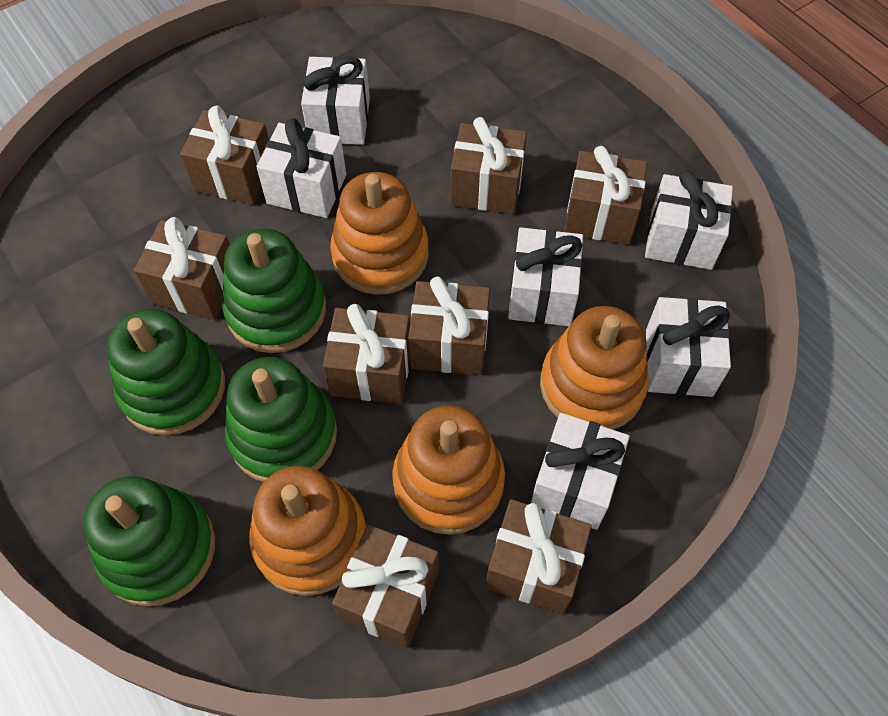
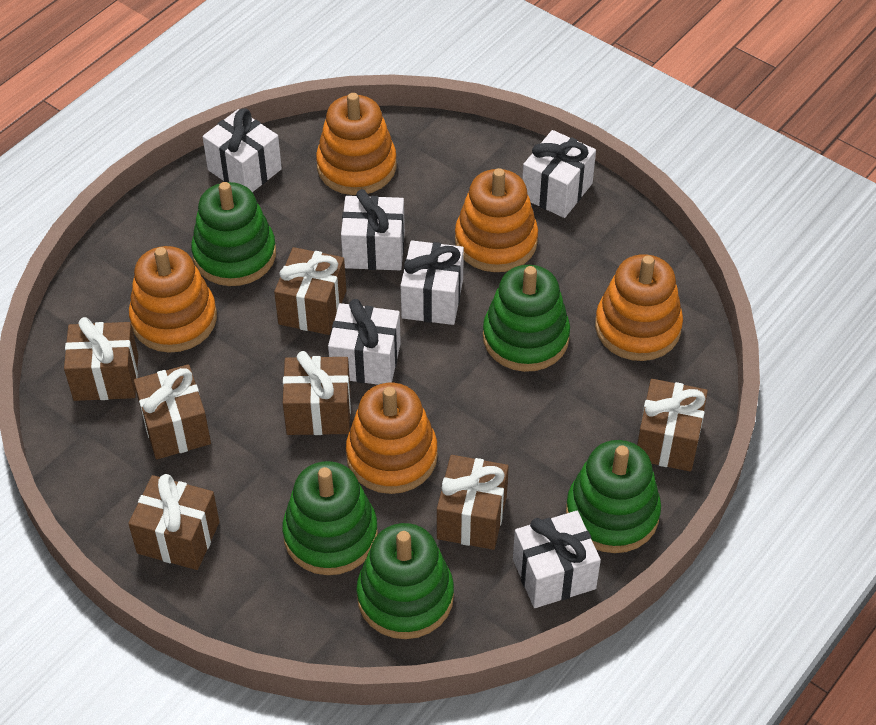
brown gift: [134,217,230,320] [180,105,269,205] [323,304,410,404] [332,524,439,648] [408,277,490,375] [450,117,527,214] [485,499,592,614] [564,146,647,245] = 8 -> [64,317,138,401] [128,474,220,570] [134,364,211,459] [274,247,346,335] [283,351,351,435] [437,455,509,550] [637,379,708,472] = 7
green stacking toy: [83,476,215,607] [107,309,225,436] [222,229,326,353] [225,357,337,482] = 4 -> [191,182,276,286] [282,461,378,575] [356,523,454,639] [483,265,570,372] [566,440,661,553] = 5
orange stacking toy: [249,466,366,596] [330,172,429,295] [392,406,505,535] [540,306,649,430] = 4 -> [129,246,217,353] [316,93,396,195] [346,383,438,494] [455,168,538,272] [595,254,683,361] = 5

